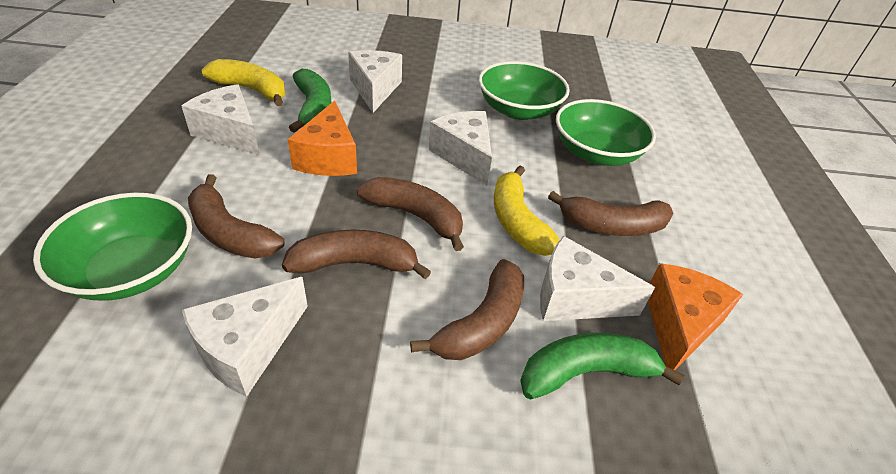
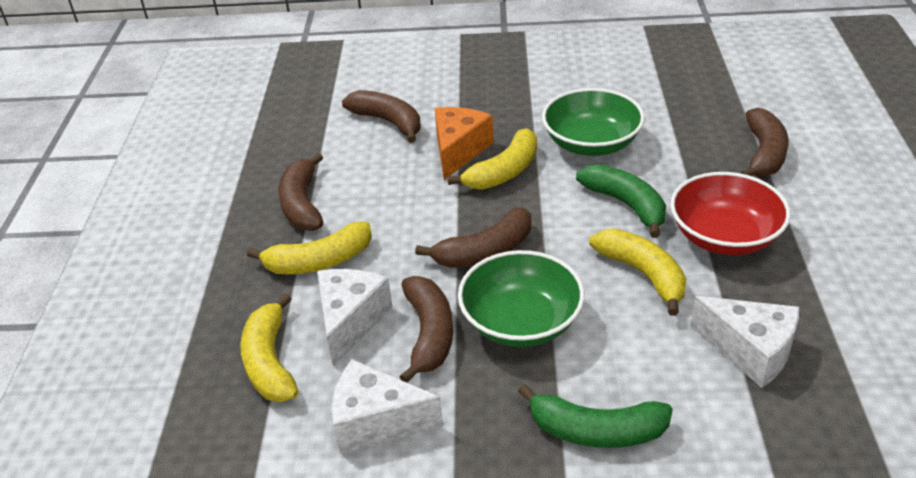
green bowl: [33,193,192,301] [479,61,570,120] [556,99,656,166] = 3 -> [458,250,585,347] [542,88,645,156] = 2
orange cheese: [288,100,357,176] [648,263,743,370] = 2 -> [435,107,494,180] = 1
red bowl: none = 0 -> [670,172,791,255] = 1
white cheese: [182,84,260,155] [182,277,308,397] [348,50,402,113] [429,111,492,186] [540,236,655,321] = 5 -> [317,269,392,367] [332,359,443,453] [691,296,799,388] = 3
yellow banana: [202,59,285,106] [494,166,559,256] = 2 -> [240,293,299,402] [247,222,372,274] [448,128,537,190] [589,229,687,316] = 4

